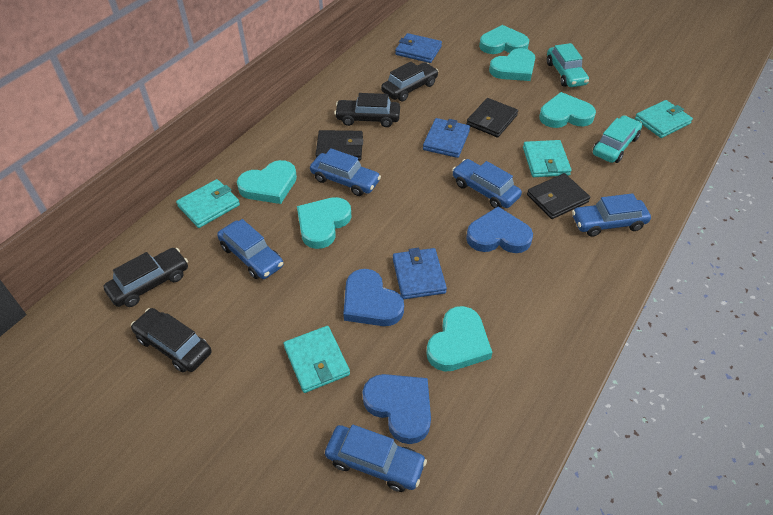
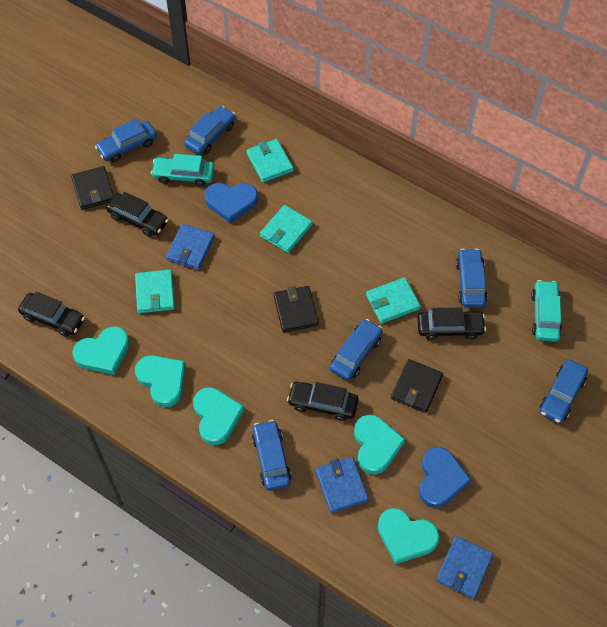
blue car: [217,219,283,279] [310,148,381,196] [325,424,427,492] [452,159,522,208] [572,193,651,237] = 5 -> [95,119,157,162] [184,106,235,155] [252,420,292,490] [330,319,383,380] [456,249,488,308] [540,359,588,423] = 6
blue heart: [343,269,404,326] [363,374,431,444] [466,207,533,253] = 3 -> [204,183,258,224] [419,447,471,508] = 2
turquoise heart: [237,160,297,204] [297,197,352,249] [426,306,493,371] [479,25,529,54] [489,48,535,81] [539,92,596,128] = 6 -> [72,326,130,375] [135,355,186,407] [193,387,244,445] [354,415,405,475] [378,508,440,564] = 5

